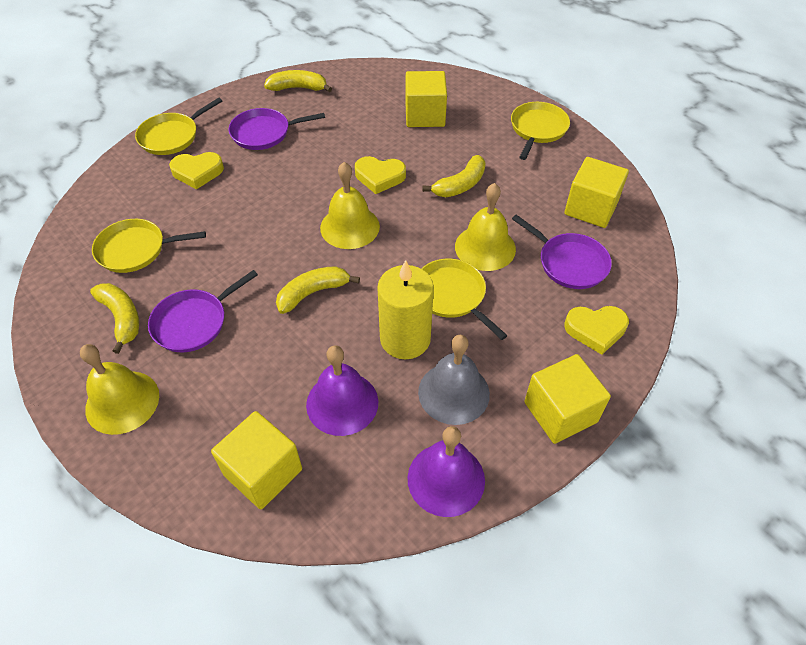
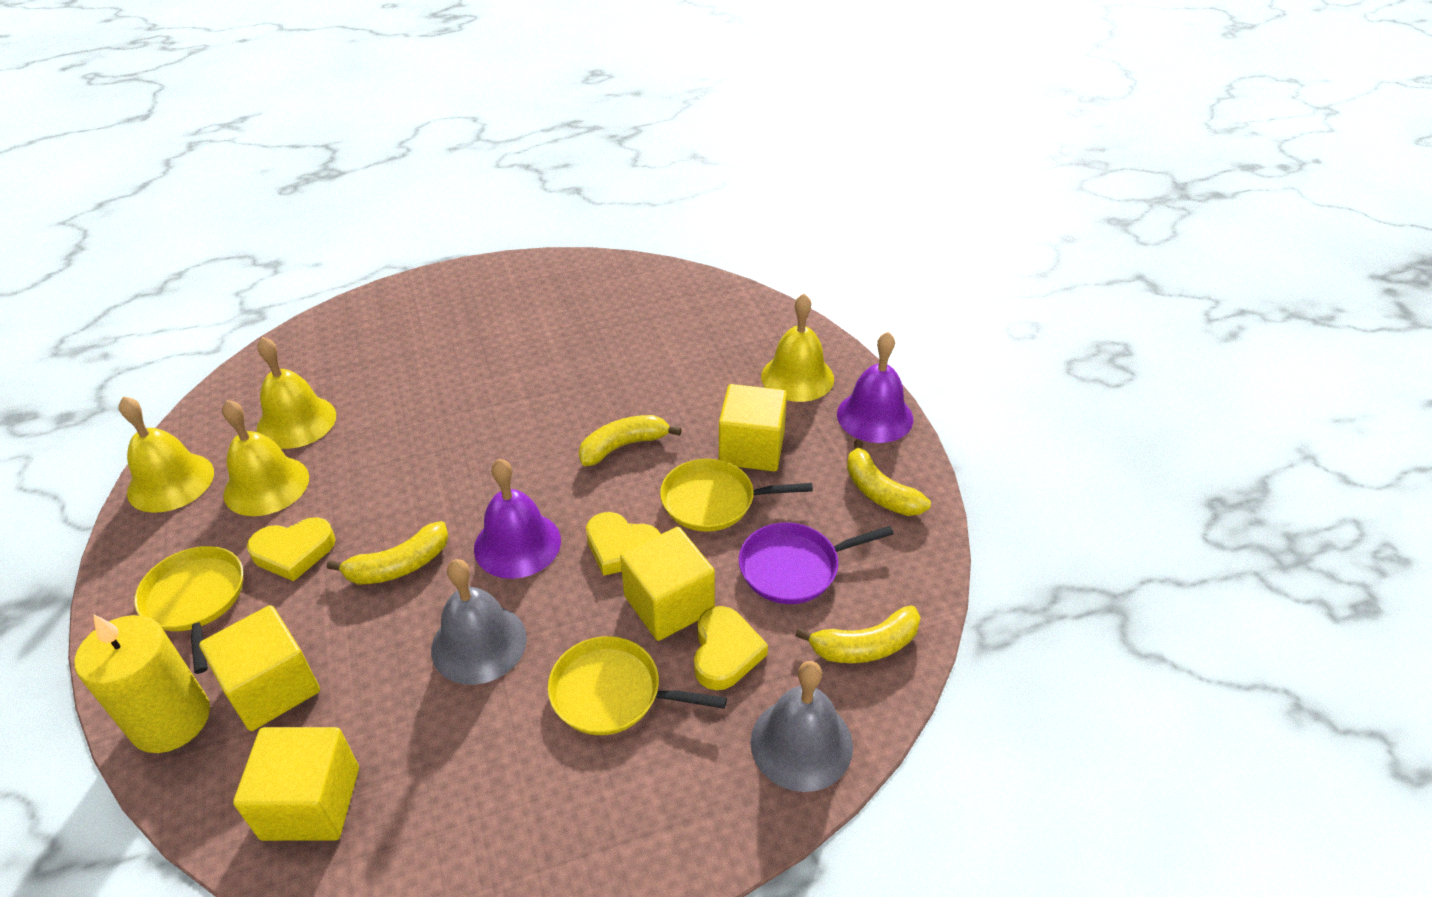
grey bell: [418,335,490,425] = 1 -> [431,559,527,685] [750,661,853,792] = 2
purple pan: [148,270,258,352] [228,108,325,150] [512,215,612,289] = 3 -> [739,522,894,604] = 1
yellow bell: [80,344,159,435] [320,162,380,249] [455,183,516,271] = 3 -> [119,396,214,513] [222,400,309,516] [256,337,336,449] [761,293,834,402] = 4
yellow pan: [92,219,206,273] [135,98,222,155] [421,259,508,340] [511,102,570,160] = 4 -> [134,546,243,674] [548,636,727,735] [660,459,813,532] = 3

